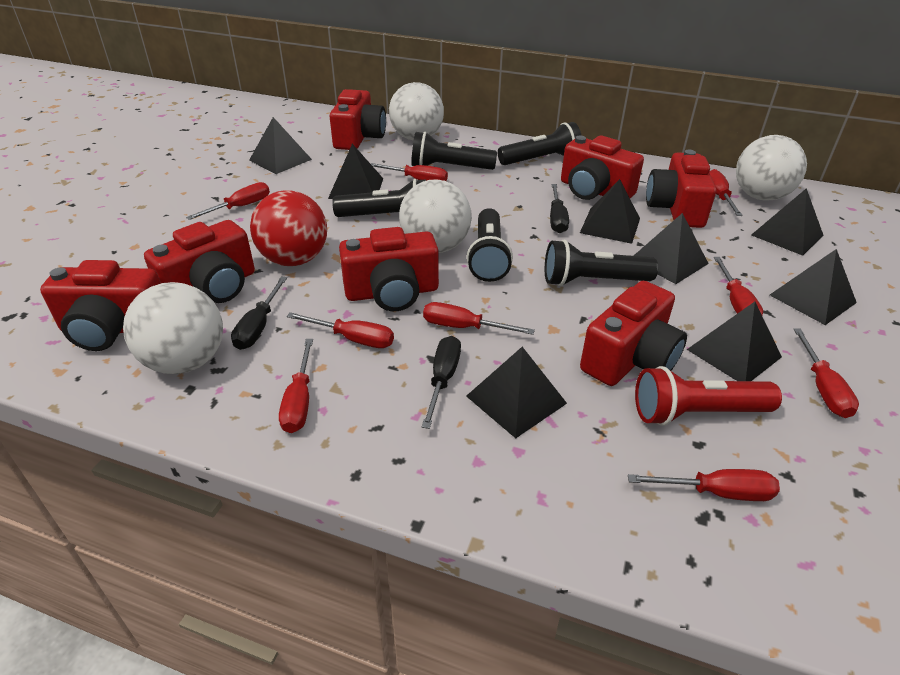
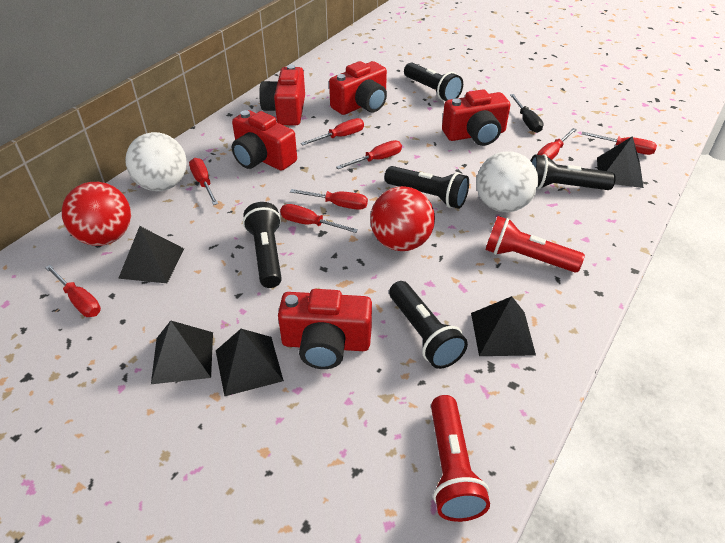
black pyramid: [249,117,312,174] [328,144,383,199] [466,347,567,438] [580,179,640,244] [634,213,709,284] [687,302,782,381] [751,188,823,256] [770,249,857,325] = 8 -> [118,226,184,283] [151,321,213,384] [216,329,284,396] [471,296,536,356] [597,136,644,188] = 5
black screwdriver: [231,276,287,350] [422,336,461,429] [550,184,569,233] = 3 -> [510,94,544,133] = 1
red ball: [250,190,327,266] = 1 -> [62,182,131,246] [370,186,435,251] = 2
red camera: [40,260,161,351] [144,220,255,303] [330,89,386,150] [339,227,439,311] [561,136,644,200] [580,281,687,386] [646,150,717,228] = 7 -> [232,110,297,171] [259,64,305,125] [278,289,372,369] [329,61,387,115] [442,89,510,146] = 5
red flashlight: [635,366,782,426] = 1 -> [431,395,490,522] [486,216,585,273] = 2
red screwdriver: [186,182,270,220] [279,339,313,433] [286,312,394,348] [371,163,448,181] [423,302,535,335] [628,469,780,501] [709,169,743,216] [714,257,763,315] [794,328,859,418] = 9 -> [45,265,101,317] [189,158,218,205] [280,204,358,233] [290,189,368,210] [301,118,364,145] [336,140,402,169] [537,128,577,160] [582,132,657,155] = 8
white ball: [123,282,223,374] [389,82,444,140] [399,179,472,253] [736,135,807,201] = 4 -> [125,132,187,191] [476,152,538,212] = 2

